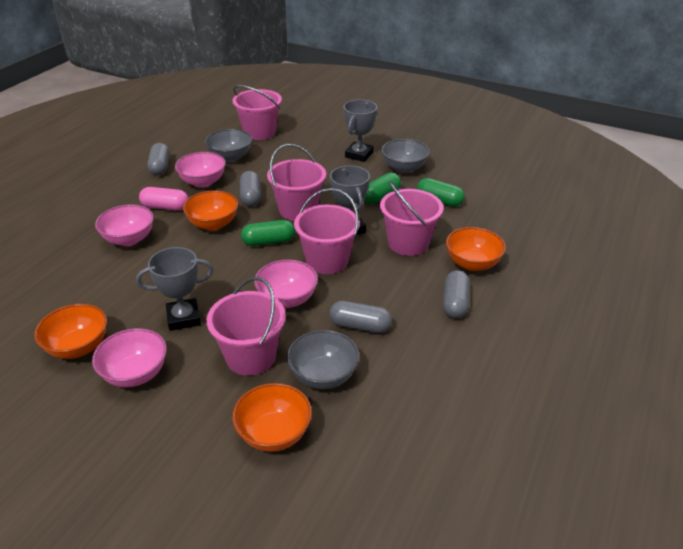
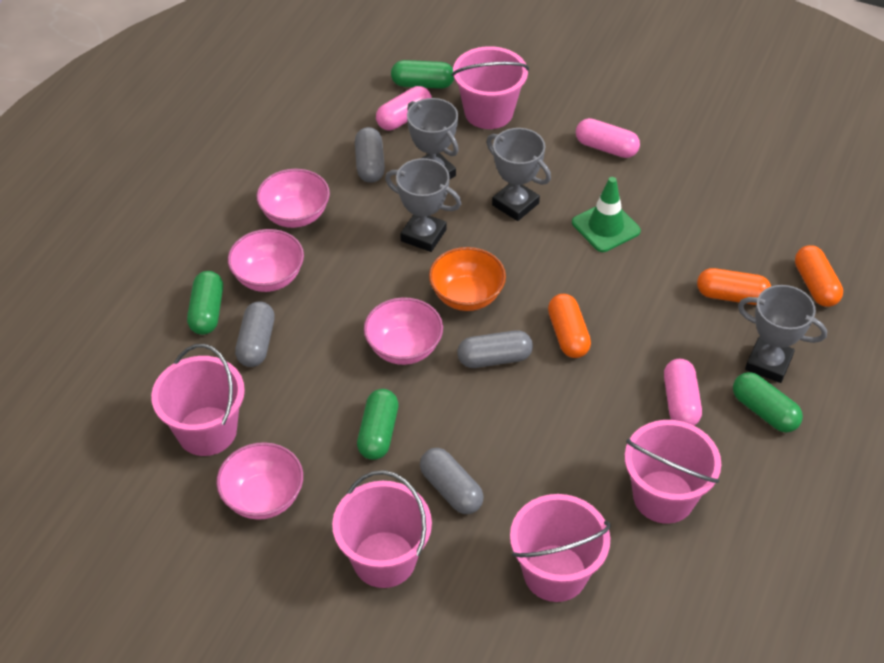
green capsule: [241,220,295,246] [364,173,401,204] [417,178,465,207] = 3 -> [187,271,223,335] [357,389,398,460] [391,60,454,89] [733,372,803,432] = 4
green traffic cone: none = 0 -> [572,177,641,252] = 1
grey bowl: [204,129,252,162] [287,330,359,389] [381,139,430,173] = 3 -> none = 0
grey trophy: [136,247,213,331] [330,166,370,234] [344,100,377,162] = 3 -> [385,158,461,252] [407,98,459,180] [486,128,551,221] [738,285,827,383] = 4
orange bowl: [34,304,107,359] [183,190,238,231] [232,383,312,452] [446,227,506,271] = 4 -> [429,247,506,311] = 1
orange capsule: none = 0 -> [548,294,591,358] [697,268,771,305] [795,245,843,307] = 3
pink capsule: [139,187,188,211] = 1 -> [376,86,432,130] [576,118,640,158] [664,359,702,426] = 3

